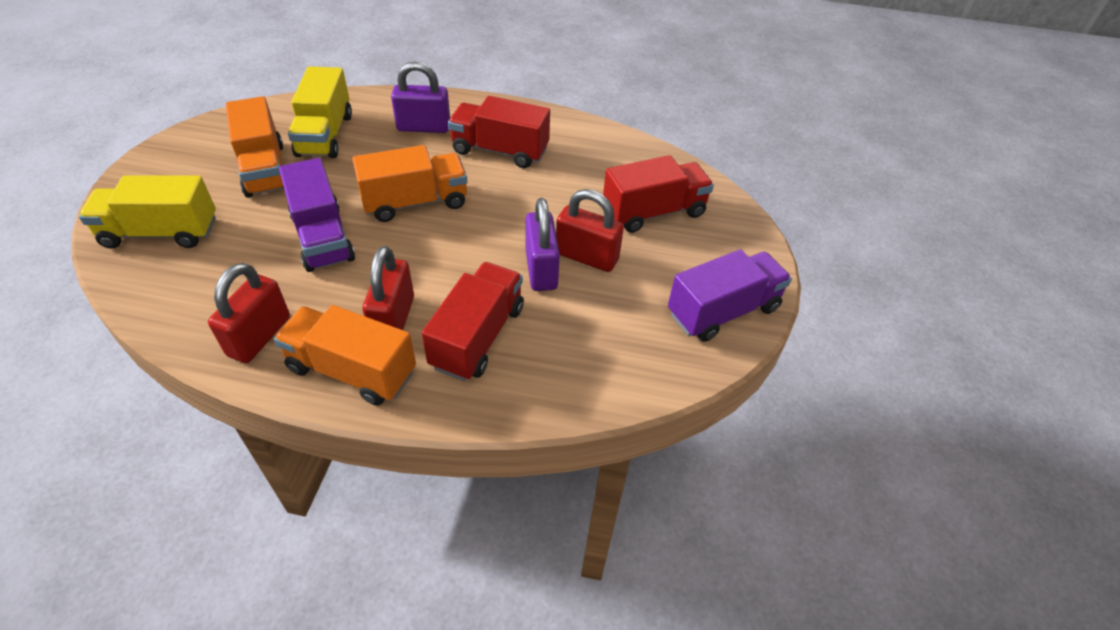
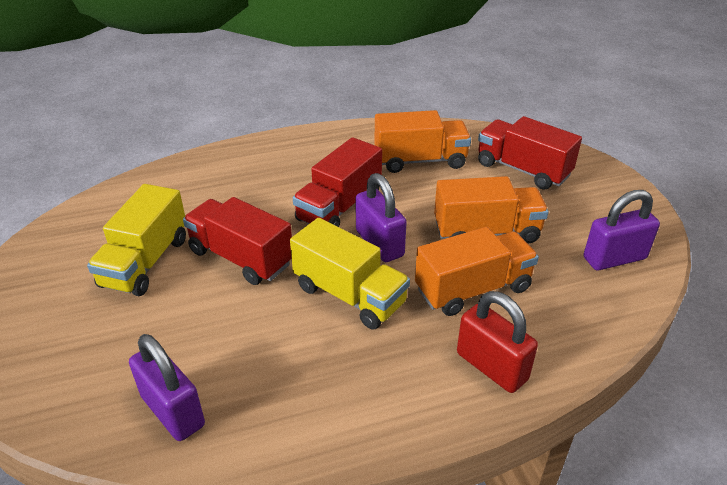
purple padlock: [391,62,450,133] [525,198,560,291] = 2 -> [129,334,205,441] [355,173,407,262] [584,190,660,270] = 3
purple truck: [279,158,355,272] [668,249,792,342] = 2 -> none = 0
red padlock: [208,263,290,363] [362,246,414,330] [556,189,624,272] = 3 -> [457,291,538,393] = 1

